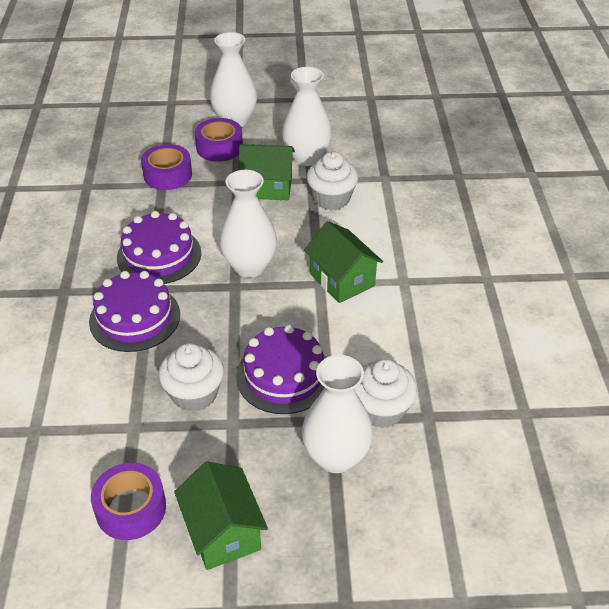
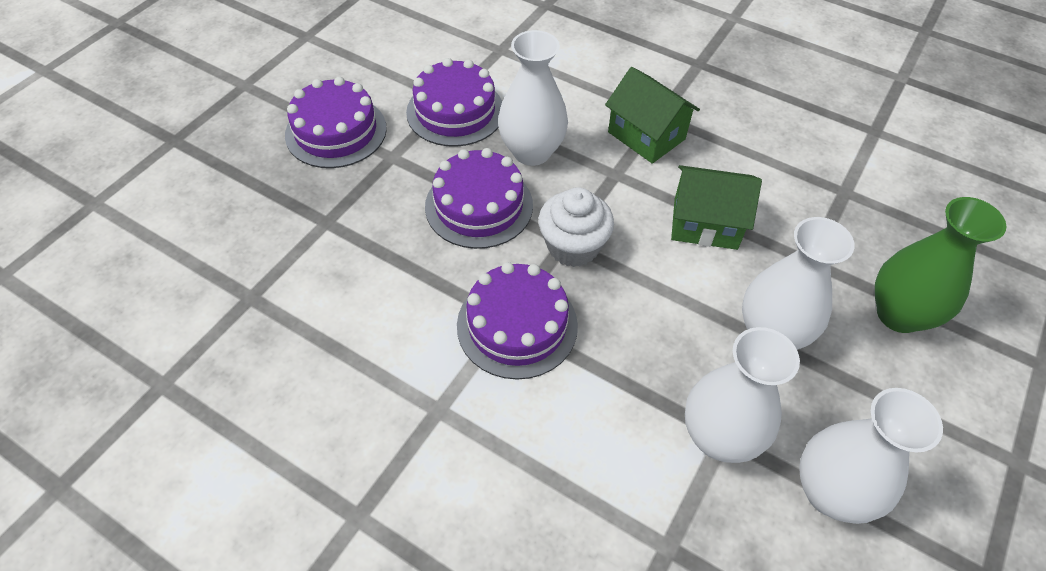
green house: [174,461,268,570] [238,144,295,200] [304,221,383,303] = 3 -> [605,67,700,164] [671,165,762,250] = 2
green vase: none = 0 -> [875,197,1007,333] = 1
purple cake: [89,271,180,352] [117,211,201,284] [236,325,326,414] = 3 -> [285,77,387,168] [406,58,502,147] [425,148,533,249] [457,262,578,380] = 4
purple tape: [91,463,166,540] [141,144,192,190] [195,118,243,162] = 3 -> none = 0
white cupcake: [158,343,224,412] [307,151,358,210] [354,359,417,428] = 3 -> [538,187,614,267] = 1

